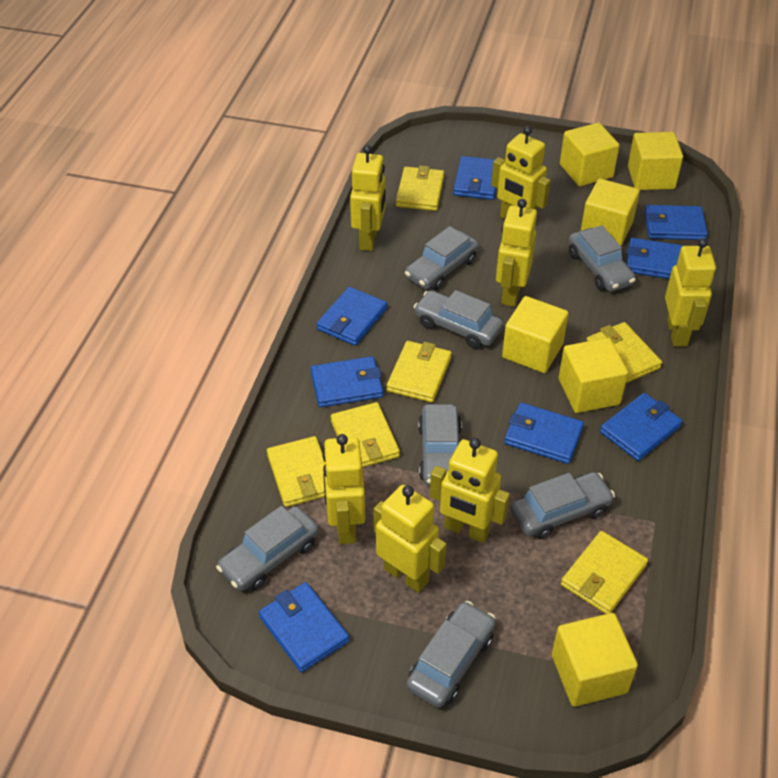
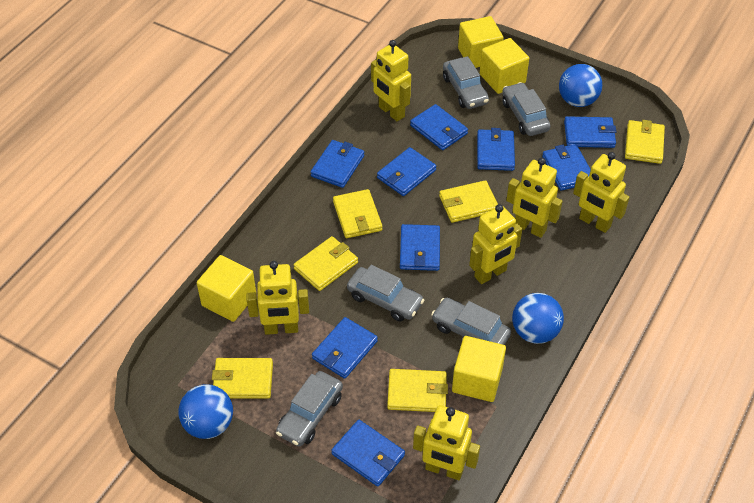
blue ball: none = 0 -> [178,384,233,439] [512,293,564,344] [559,64,602,107] = 3
blue wallet: [259,582,349,672] [310,356,383,407] [317,287,387,346] [453,156,496,200] [504,403,584,464] [600,393,683,461] [626,238,685,279] [644,205,708,240] = 8 -> [310,140,364,188] [312,317,378,379] [331,420,405,487] [377,147,436,196] [400,224,440,271] [410,104,468,150] [477,128,515,171] [542,144,591,191] [564,116,616,148] = 9
grey car: [216,506,319,591] [405,226,479,290] [406,601,496,708] [414,290,503,349] [418,404,462,486] [510,472,615,539] [568,225,636,292] = 7 -> [276,371,343,447] [347,265,424,321] [431,298,511,345] [443,56,489,109] [502,82,550,136] = 5
yellow cube: [502,296,569,373] [552,613,638,707] [559,338,628,413] [560,123,620,186] [581,178,640,246] [628,132,683,190] = 6 -> [197,255,256,322] [452,336,506,402] [458,16,504,68] [480,38,529,94] = 4
yellow robot: [322,434,366,544] [350,145,386,251] [374,485,447,593] [430,438,510,543] [491,126,551,219] [496,199,537,307] [665,238,716,346] = 7 -> [247,261,309,335] [371,40,411,122] [413,405,480,480] [469,204,522,284] [506,158,563,238] [573,152,629,233] = 6

